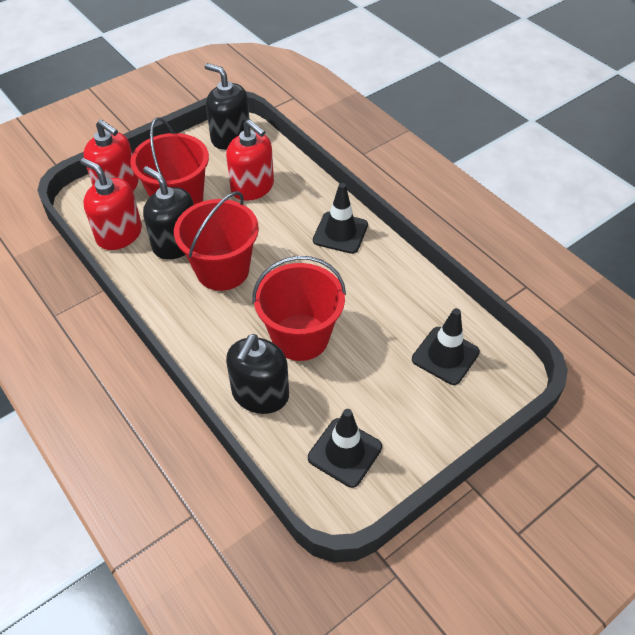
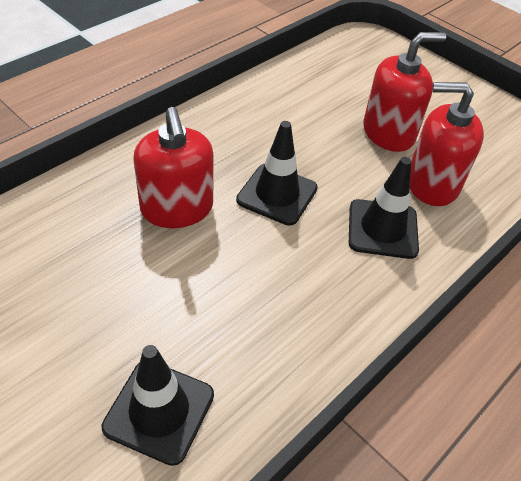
black soap dispenser: [143,166,194,260] [205,63,249,150] [226,334,289,414] = 3 -> none = 0
red bucket: [130,117,209,205] [174,191,259,291] [252,256,346,361] = 3 -> none = 0

